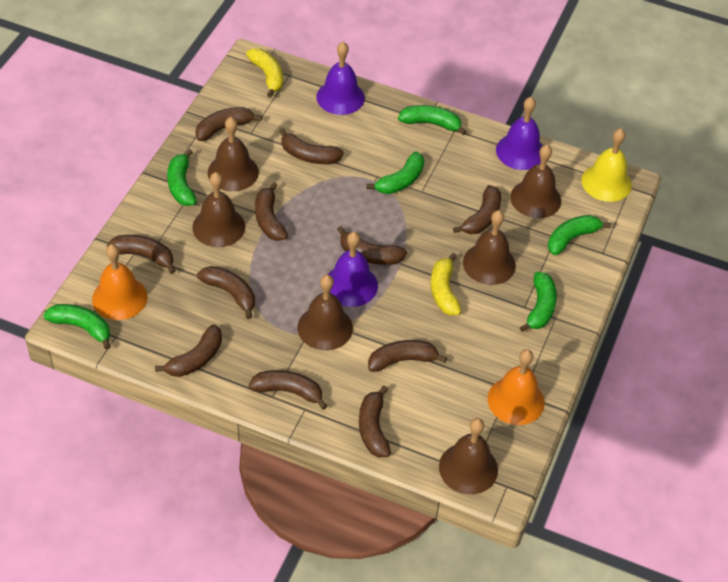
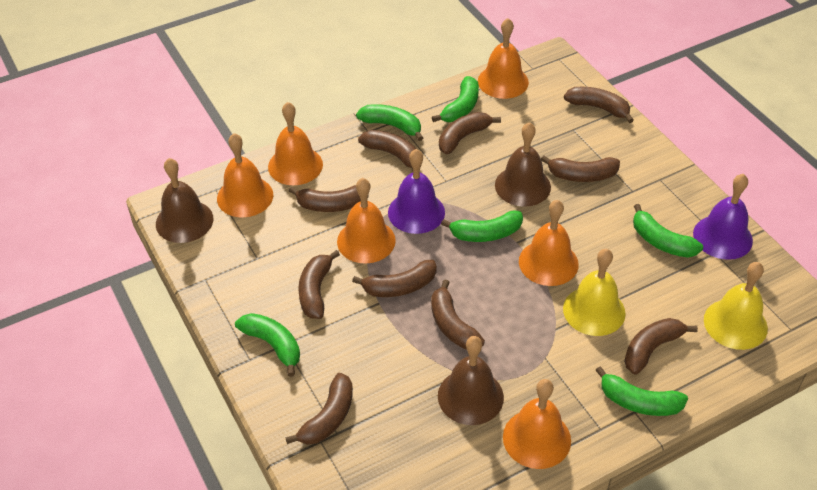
brown banana: [107,235,176,274] [155,324,222,377] [195,107,262,141] [197,266,255,319] [249,370,327,410] [255,182,288,241] [279,128,344,164] [337,226,407,265] [359,385,391,457] [368,340,447,372] [453,185,501,234] = 11 -> [285,373,353,445] [289,185,369,212] [298,250,340,319] [352,260,437,297] [358,130,416,171] [431,279,485,349] [439,112,501,154] [541,156,620,182] [564,87,634,123] [624,318,698,375] = 10
brown bell: [192,172,245,247] [208,117,259,191] [298,275,353,350] [439,418,498,494] [463,210,516,285] [510,144,561,218] = 6 -> [156,158,213,243] [438,336,504,425] [495,122,551,207] = 3
orange bell: [92,244,148,320] [487,349,545,425] = 2 -> [217,133,273,218] [268,102,323,185] [337,178,396,263] [478,18,529,99] [503,379,571,469] [519,200,579,286] = 6
purple bell: [316,42,365,115] [327,232,378,307] [496,97,543,170] = 3 -> [388,149,445,234] [693,174,753,260] = 2
yellow banana: [246,48,283,98] [431,253,462,316] = 2 -> none = 0
yellow bell: [581,128,632,202] = 1 -> [563,249,626,336] [704,262,768,350] = 2

